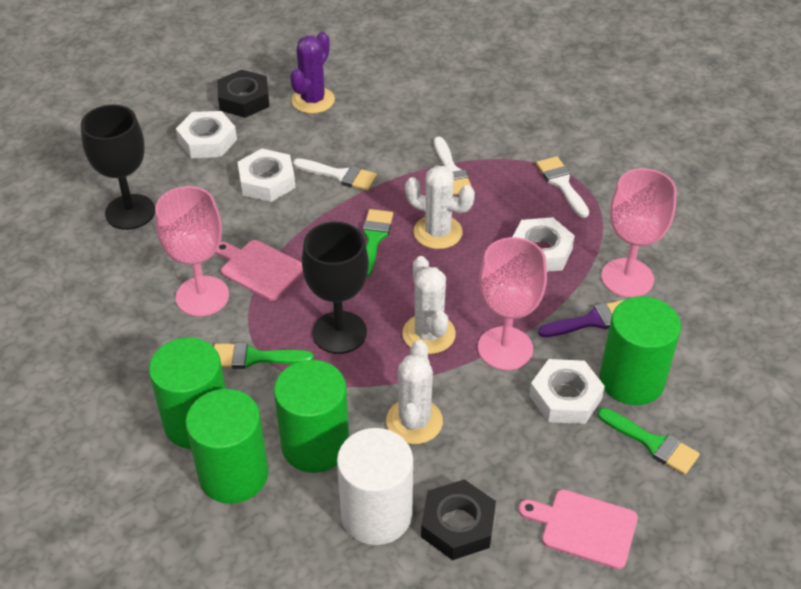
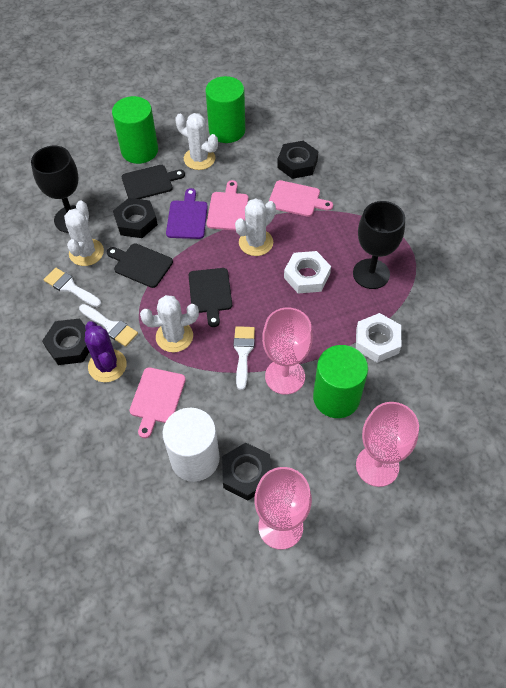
black cutting board: none = 0 -> [107,243,173,288] [122,165,185,199] [188,268,232,327] = 3
black nut: [217,70,269,118] [421,479,496,560] = 2 -> [42,318,89,365] [113,198,158,238] [222,442,271,500] [277,141,319,179] = 4
green brush: [214,342,314,369] [363,209,393,277] [598,408,700,475] = 3 -> none = 0
green cylinder: [149,338,226,449] [186,389,269,504] [274,360,349,473] [600,296,681,405] = 4 -> [112,96,158,164] [206,76,245,143] [313,345,368,418] = 3
pink cutting board: [216,240,303,300] [519,489,638,569] = 2 -> [129,367,186,438] [207,180,248,230] [268,180,333,217] = 3
purple brush: [538,300,624,337] = 1 -> none = 0
purple cutting board: none = 0 -> [166,188,208,239] = 1
white cactus: [386,340,443,444] [402,256,456,354] [405,166,475,249] = 3 -> [64,200,104,266] [140,295,199,352] [175,113,218,170] [235,198,276,256] = 4
white nut: [176,111,237,158] [238,149,296,202] [513,217,575,272] [529,359,605,424] = 4 -> [284,251,331,294] [356,313,401,363] = 2

